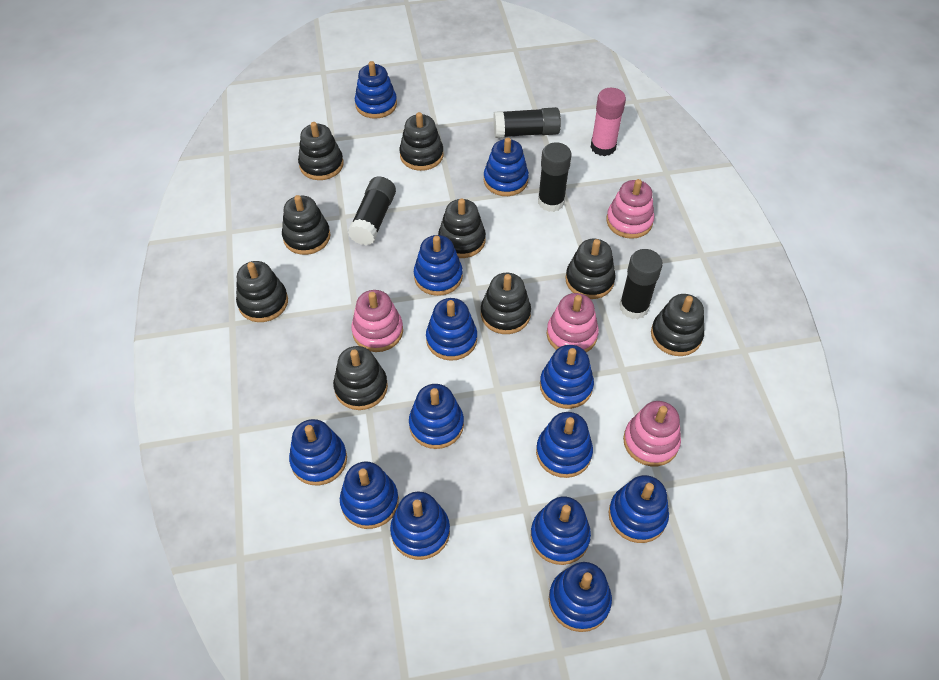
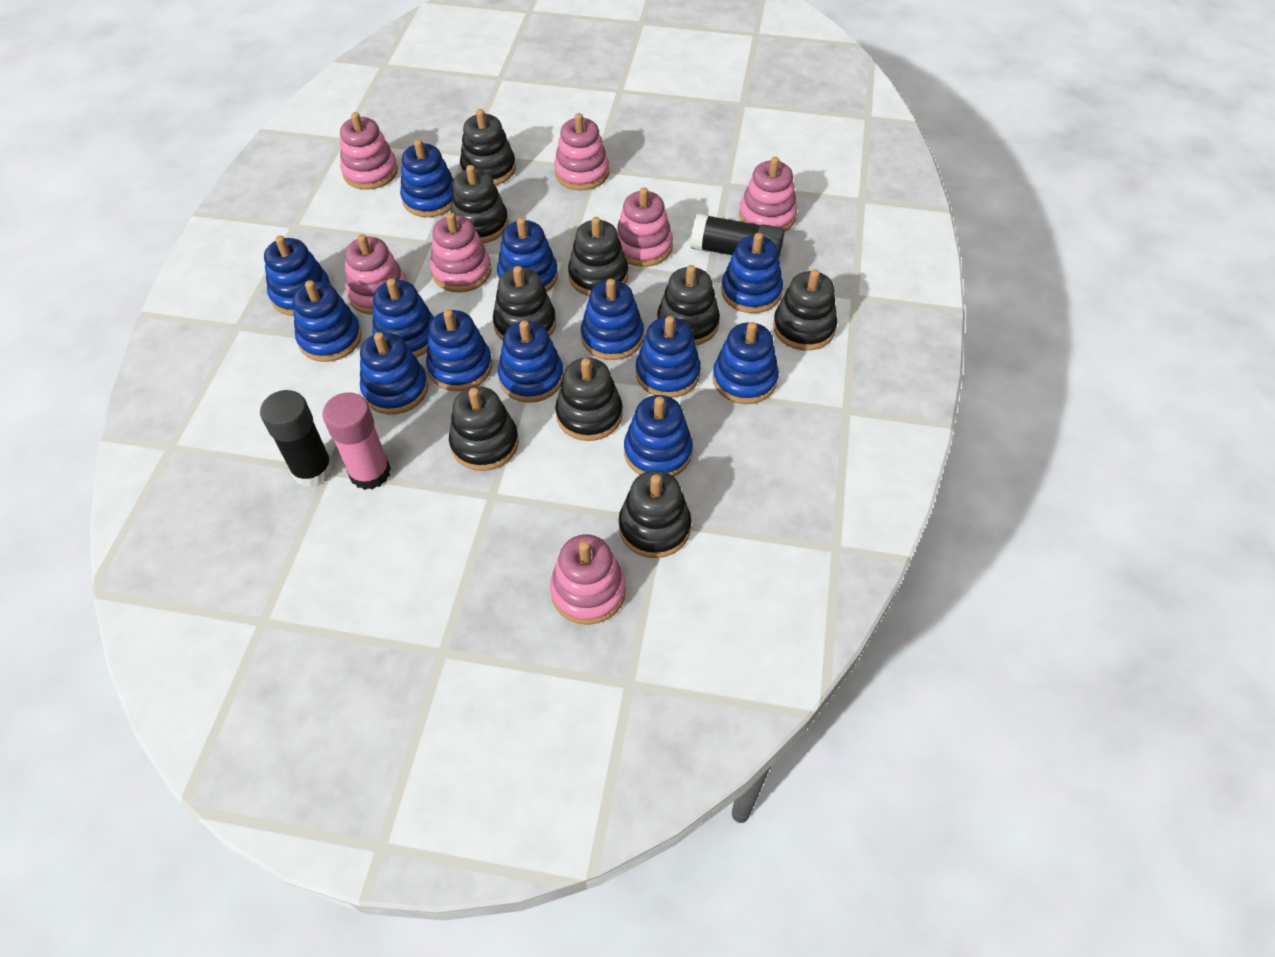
black glue stick: [348,177,396,245] [493,107,561,138] [538,142,572,212] [619,249,663,319] = 4 -> [260,390,334,487] [690,213,784,258] = 2
pink stacking toy: [351,290,403,352] [547,293,599,352] [606,179,654,239] [623,401,681,466] = 4 -> [340,112,398,190] [345,234,407,315] [430,212,492,293] [550,535,626,625] [554,113,609,190] [617,187,673,267] [739,157,797,232] = 7

